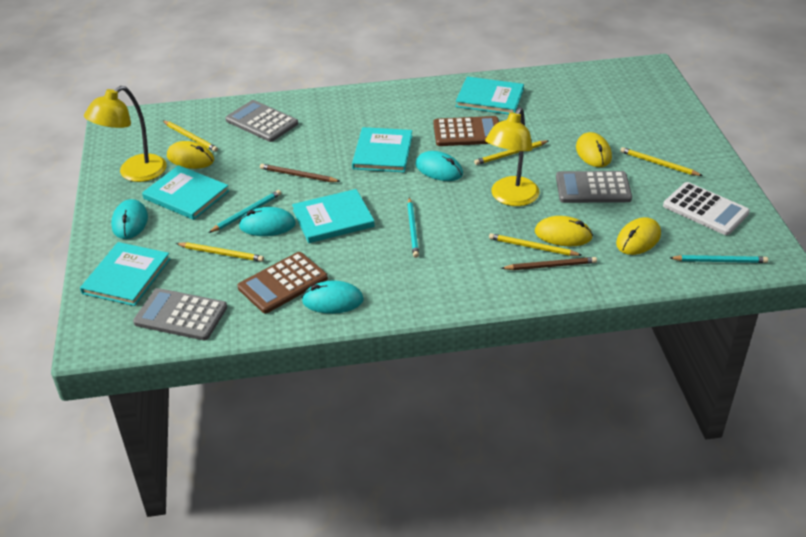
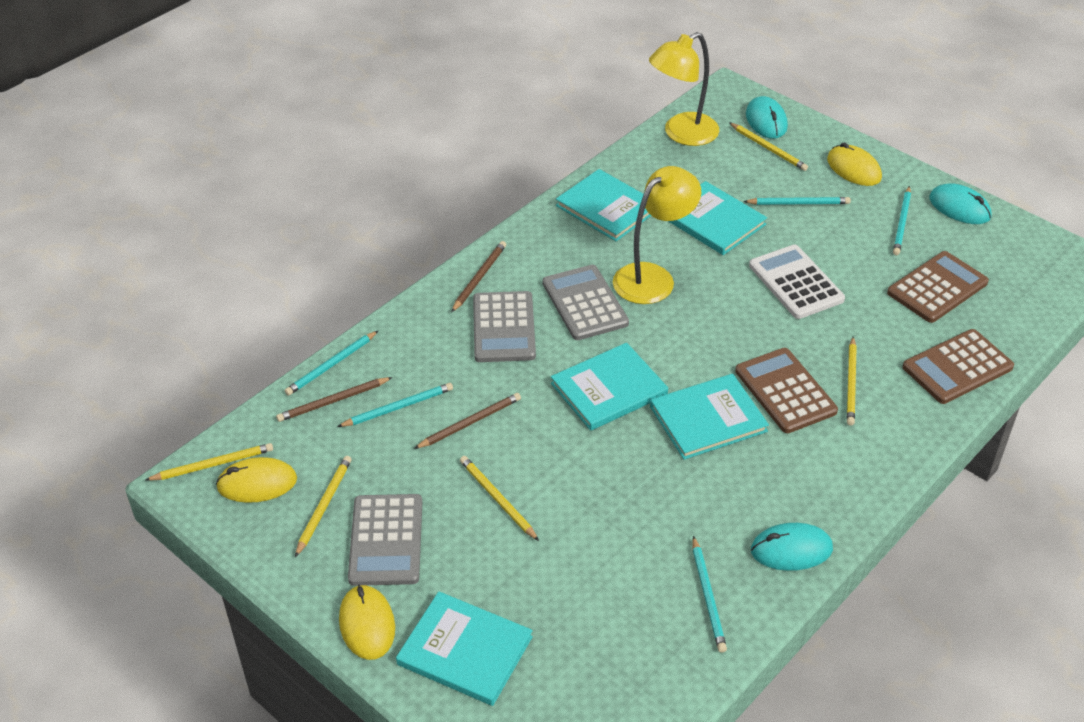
brown calculator: [237,252,328,313] [433,116,499,146] = 2 -> [735,348,838,433] [887,251,989,323] [902,329,1014,404] = 3
brown pencil: [260,164,341,182] [501,257,597,270] = 2 -> [276,377,393,422] [414,393,521,449] [452,241,506,312] = 3
turquoise mouse: [111,199,148,239] [239,207,296,236] [302,280,364,314] [416,151,463,181] = 4 -> [746,96,788,139] [751,523,833,571] [929,183,992,224] = 3
turquoise pencil: [208,190,281,233] [407,198,419,258] [670,255,768,263] = 3 -> [285,331,378,396] [337,383,453,427] [693,536,727,653] [743,197,851,205] [893,186,911,255] = 5
yellow mouse: [167,141,214,169] [535,216,593,246] [576,132,612,167] [616,217,661,255] = 4 -> [216,457,297,503] [339,584,395,660] [827,142,882,186] = 3

